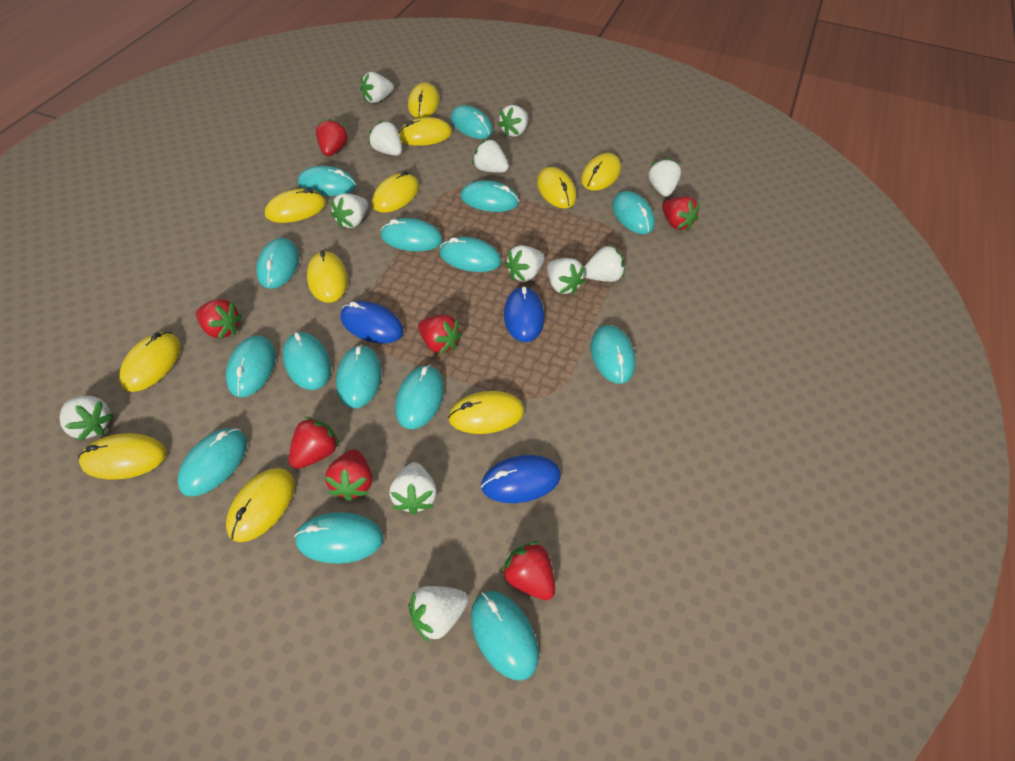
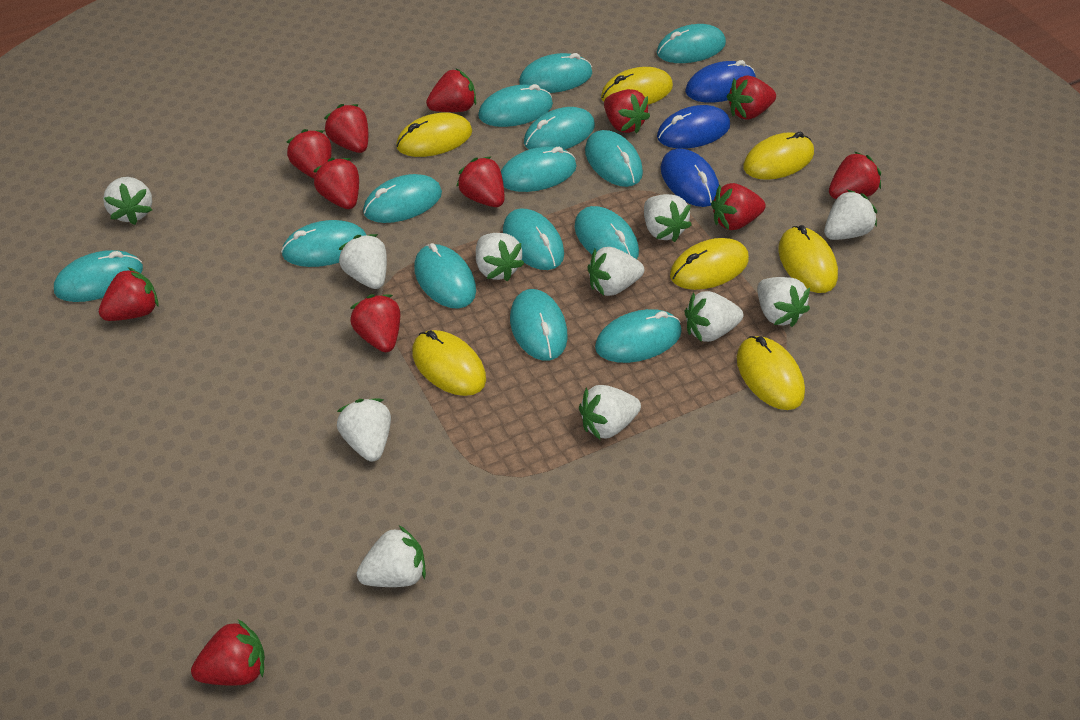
red strawberry: [196,299,242,339] [289,417,340,469] [316,118,348,156] [325,449,372,501] [418,314,462,355] [501,541,555,600] [662,196,700,231] = 7 -> [99,267,158,321] [191,619,265,686] [287,129,332,178] [313,158,359,209] [324,104,368,153] [350,294,400,352] [426,68,476,112] [456,156,504,207] [604,89,650,133] [711,183,766,230] [727,76,776,120] [829,151,881,199] = 12
turquoise mouse: [177,428,247,496] [226,335,276,397] [256,238,299,289] [283,332,331,390] [294,512,383,564] [298,166,356,196] [336,345,382,408] [380,218,443,251] [395,365,444,429] [439,237,502,272] [451,105,493,139] [461,180,519,212] [471,591,539,681] [591,325,635,384] [612,191,655,234] = 15 -> [54,250,143,302] [281,220,366,267] [363,174,442,223] [414,243,476,308] [478,84,553,127] [501,147,577,192] [503,208,564,270] [510,289,568,361] [519,53,592,93] [524,107,595,150] [574,206,639,259] [585,130,643,187] [595,309,682,363] [657,24,726,63] = 14
white strawberry: [60,396,114,441] [331,193,368,228] [360,72,394,103] [369,121,402,156] [389,462,437,515] [409,586,468,643] [472,139,509,173] [498,105,529,137] [505,245,545,282] [547,258,585,295] [584,245,625,282] [648,158,681,197] = 12 -> [103,177,152,225] [337,398,391,461] [339,234,387,289] [357,525,426,587] [476,233,525,282] [579,385,641,440] [588,247,644,296] [644,194,692,242] [685,291,743,342] [757,277,810,327] [824,190,877,240] = 11
yellow mouse: [78,433,166,479] [119,332,181,392] [226,468,295,542] [265,188,326,223] [307,250,348,303] [372,171,419,213] [398,117,452,146] [408,83,440,118] [448,391,524,434] [537,167,576,208] [581,153,621,190] = 11 -> [396,113,472,157] [412,330,486,396] [601,67,673,105] [670,238,749,290] [737,336,805,410] [743,132,814,180] [778,225,838,293] = 7

